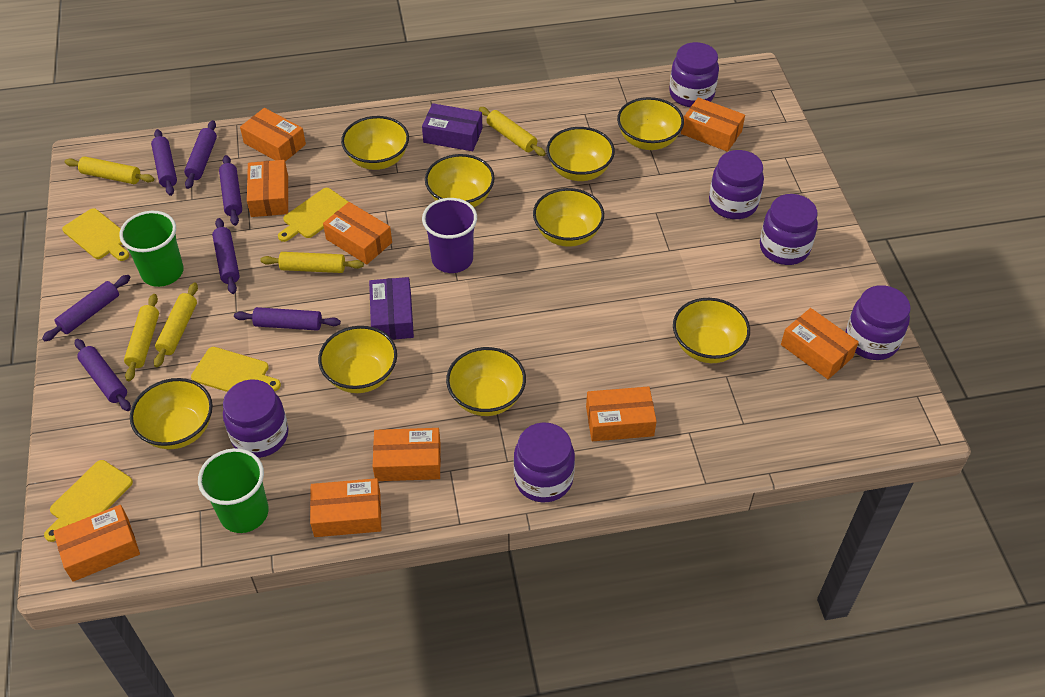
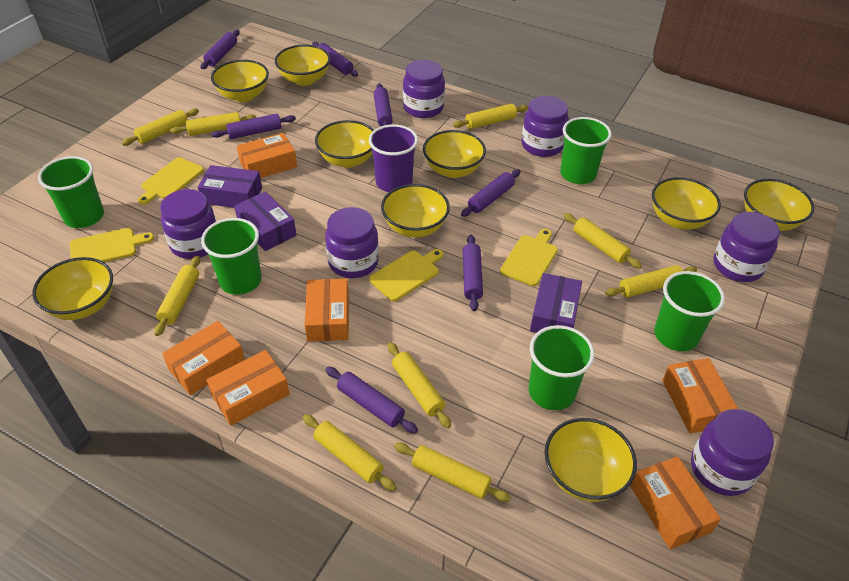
green cup: [119,211,184,287] [198,448,269,533] = 2 -> [38,156,104,228] [201,218,262,295] [529,325,595,410] [560,117,612,184] [654,271,725,351] = 5
orange box: [53,505,140,582] [240,108,306,161] [247,160,288,217] [310,478,381,537] [323,202,392,265] [373,428,441,481] [586,386,657,441] [681,97,745,152] [781,308,859,379] = 9 -> [162,321,245,395] [206,350,290,426] [237,133,297,178] [304,279,349,341] [630,456,721,549] [662,358,738,434] = 6
purple box: [369,277,414,340] [422,103,483,151] = 2 -> [198,165,262,208] [234,191,296,251] [530,273,582,333] = 3
yellow rolling pin: [65,156,154,184] [124,294,159,381] [154,282,198,367] [260,252,364,273] [479,107,546,156] = 5 -> [121,108,199,146] [154,256,200,336] [170,112,256,136] [303,414,397,491] [387,342,451,428] [394,443,511,502] [453,104,528,129] [564,213,642,269] [605,265,697,298] = 9

